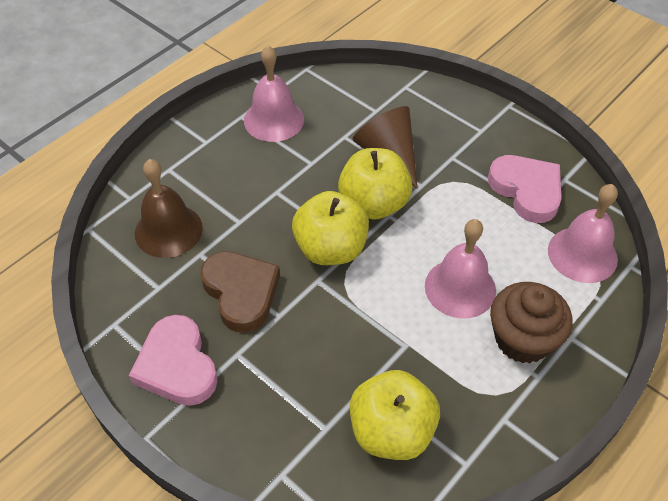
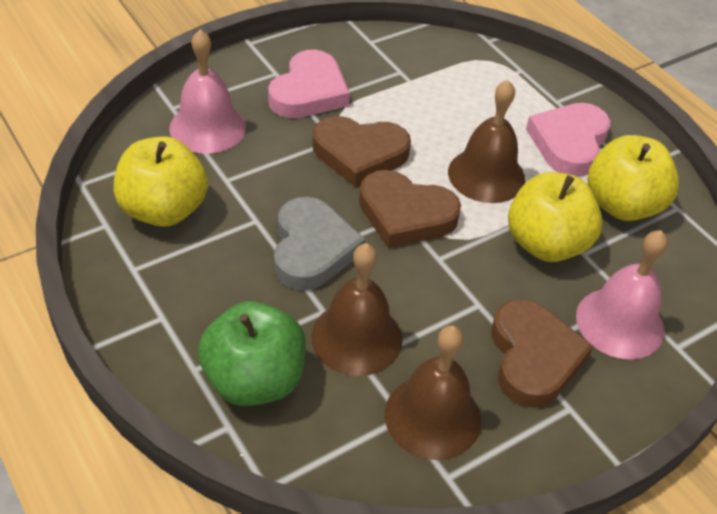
brown bell: [135,159,203,258] = 1 -> [311,243,403,376] [385,325,481,460] [448,80,525,203] = 3
brown cone: [353,106,417,188] = 1 -> none = 0
brown cupcake: [490,282,572,364] = 1 -> none = 0
brown heart: [200,251,280,333] = 1 -> [312,116,411,187] [359,170,461,248] [491,299,593,408] = 3
green apple: none = 0 -> [198,301,306,406] = 1
grey heart: none = 0 -> [274,197,365,291] = 1
pink bell: [244,45,304,142] [425,219,496,319] [548,184,618,283] = 3 -> [169,29,246,154] [576,230,668,359] = 2

